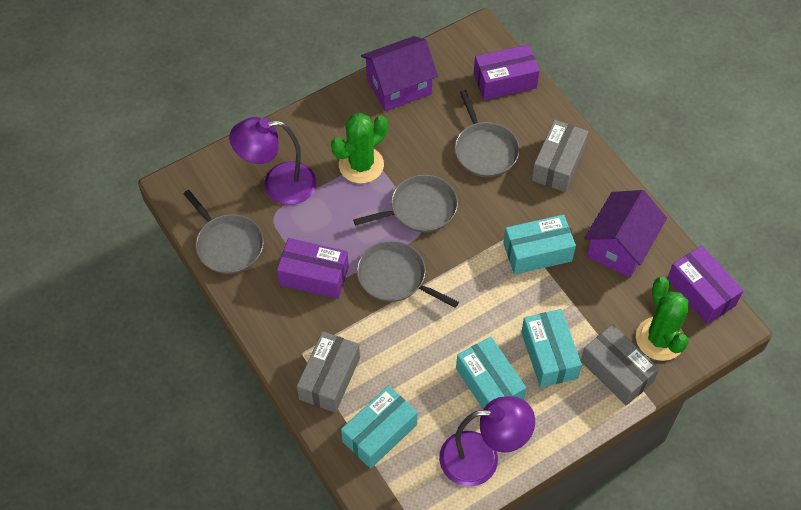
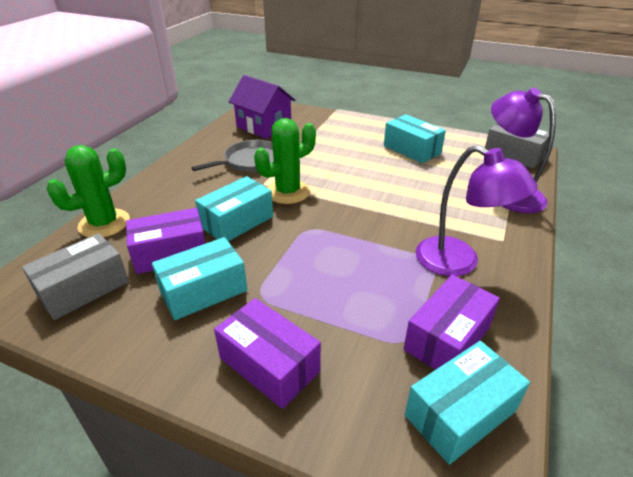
grey box: [297,331,360,413] [532,120,588,192] [581,324,659,405] = 3 -> [22,233,129,320] [485,123,549,169] = 2
grey pan: [183,190,264,274] [353,175,458,232] [357,241,459,308] [455,90,520,177] = 4 -> [191,140,274,172] = 1
purple house: [361,36,438,111] [584,190,667,278] = 2 -> [229,75,295,139] = 1

